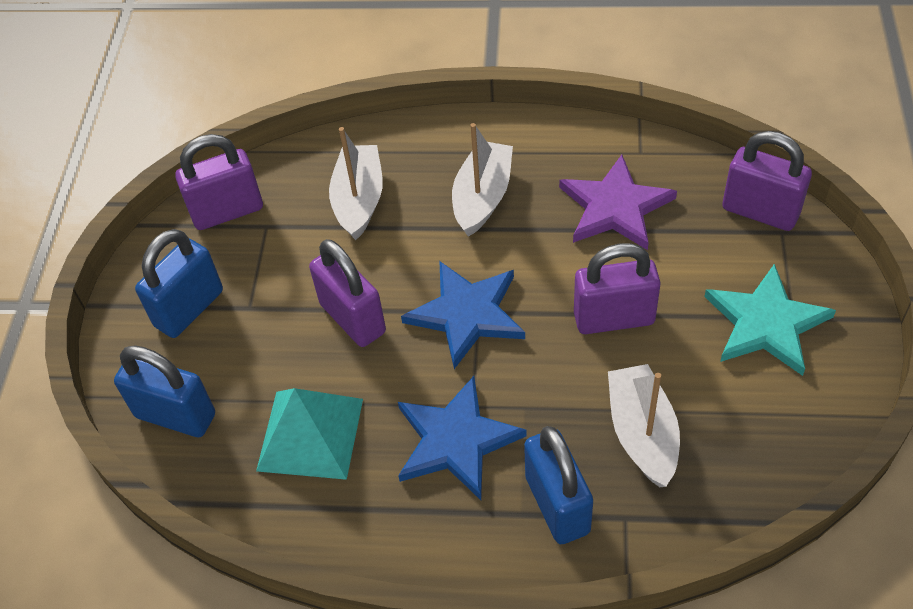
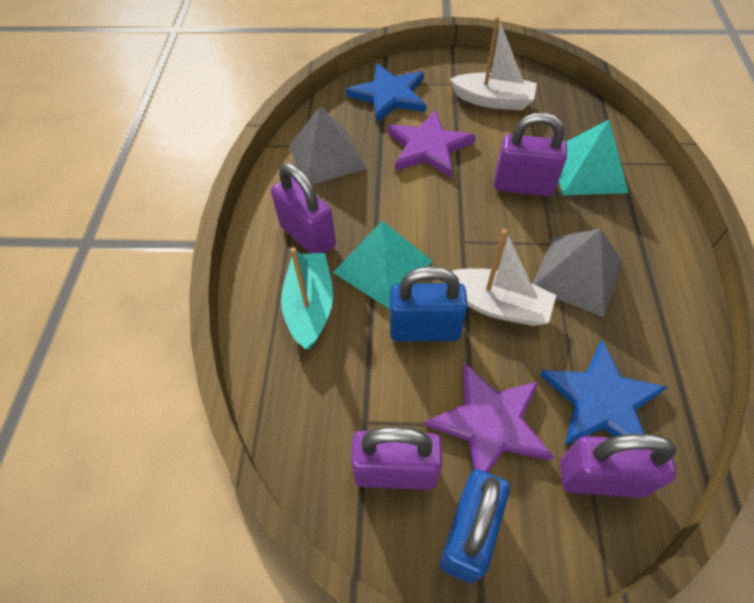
blue padlock: [114,345,215,437] [135,229,223,338] [524,426,593,544] = 3 -> [390,266,468,341] [440,470,510,583] = 2
grey pyramid: none = 0 -> [289,106,367,185] [533,229,623,317] = 2
purple star: [559,155,677,250] = 1 -> [387,110,476,178] [425,362,554,473] = 2
turquoise boat: none = 0 -> [281,247,333,350] = 1
turquoise pyramid: [256,388,363,480] = 1 -> [333,221,433,309] [559,120,628,196] = 2
turquoise star: [704,264,836,376] = 1 -> none = 0
white boat: [329,127,383,240] [452,123,513,237] [608,364,680,487] = 3 -> [450,16,537,110] [452,229,556,326] = 2

